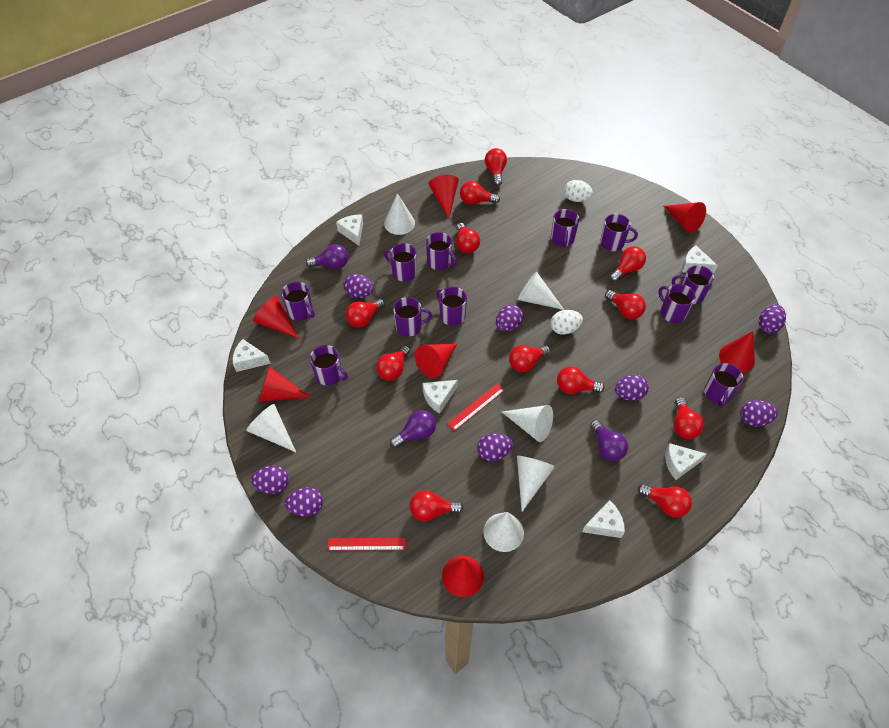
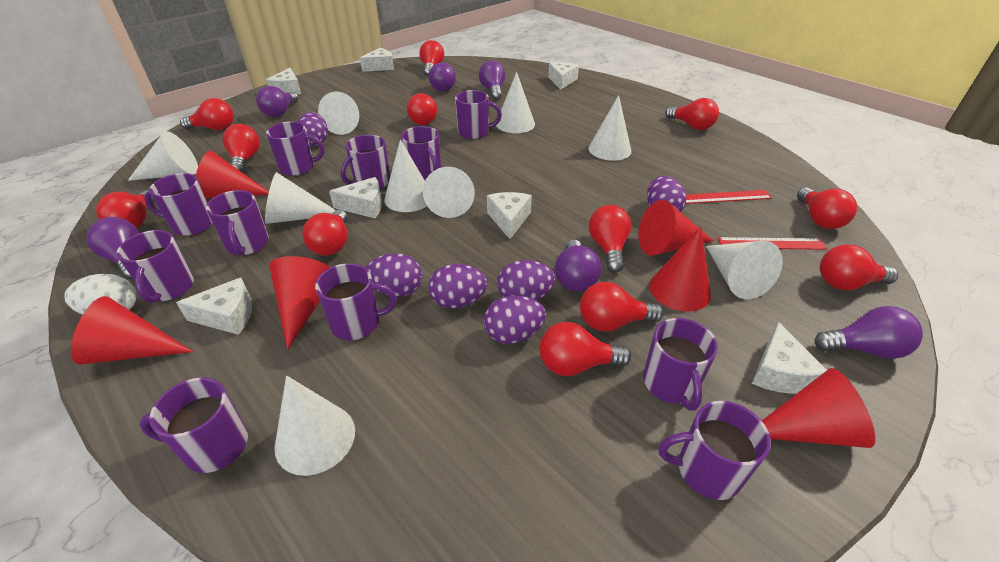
purple egg: [251,466,289,494] [285,487,323,516] [343,274,373,298] [477,433,513,461] [496,305,524,331] [615,375,649,401] [740,400,778,427] [759,304,786,333] = 8 -> [298,112,328,146] [365,253,422,297] [428,264,488,309] [483,295,546,344] [497,260,555,301] [647,176,686,212] = 6
purple light bulb: [306,244,348,269] [390,410,436,448] [590,420,628,461] = 3 -> [86,217,139,279] [256,86,298,117] [429,62,456,92] [479,61,505,100] [555,240,602,292] [814,306,923,359] = 6
red cone: [253,296,300,339] [259,367,310,402] [415,343,458,378] [429,175,459,219] [442,556,484,597] [663,202,706,233] [719,331,755,373] = 7 -> [71,296,193,365] [195,151,269,198] [269,256,330,350] [638,200,714,256] [649,226,711,311] [762,368,875,448] = 6
white cheese: [233,339,271,372] [336,215,363,246] [422,380,458,414] [582,500,625,538] [665,443,707,480] [682,245,718,274] = 6 -> [176,277,252,335] [266,68,301,94] [329,177,382,218] [360,48,394,72] [487,192,532,239] [548,62,579,90] [752,322,827,394] = 7
white cone: [246,404,296,452] [384,193,415,235] [483,512,524,552] [502,405,553,442] [517,456,555,512] [518,272,564,310] = 6 -> [127,131,198,181] [265,172,336,224] [274,376,355,476] [318,92,359,135] [384,139,427,212] [423,167,475,218] [496,72,535,133] [588,95,631,161] [706,241,783,299] = 9
white egg: [550,310,583,335] [564,180,593,202] = 2 -> [64,274,136,315] = 1

